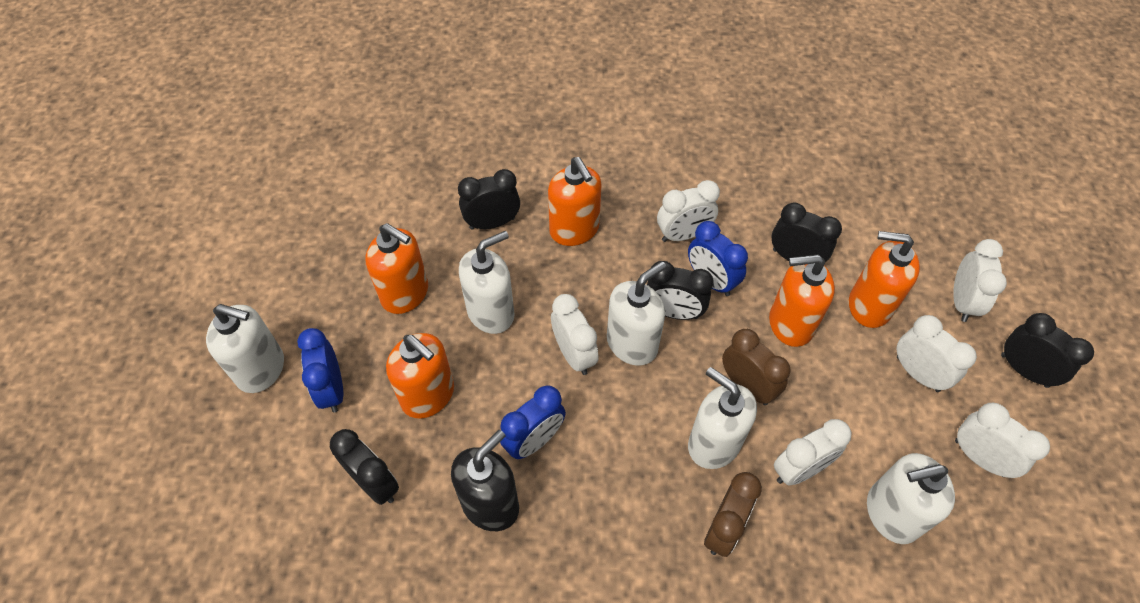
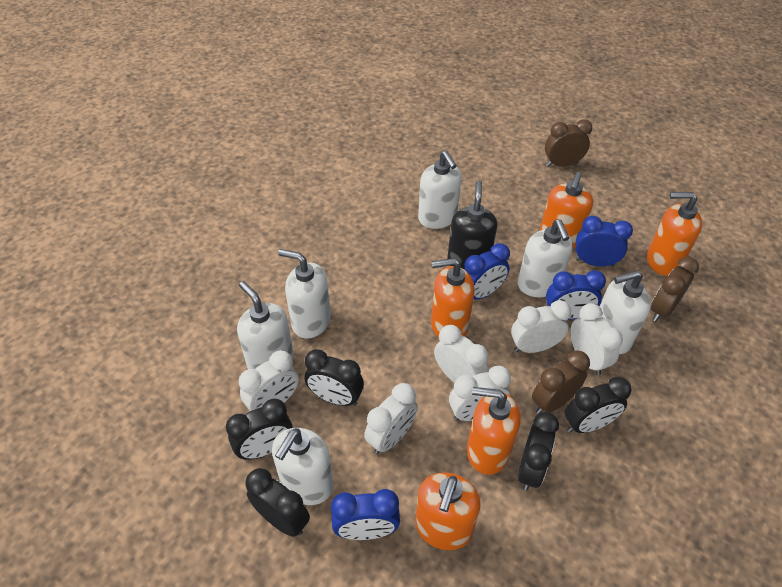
blue clock: [297,328,343,413] [500,385,566,459] [688,221,748,296] = 3 -> [331,489,400,540] [464,243,510,299] [546,270,606,320] [575,216,633,267] = 4
brown clock: [704,472,762,557] [722,329,791,405] = 2 -> [532,351,590,414] [545,119,592,167] [651,257,699,322] = 3
white soap dispenser: [206,304,284,393] [459,231,515,334] [607,261,666,366] [688,367,757,469] [867,453,955,544] = 5 -> [237,281,293,369] [272,428,334,505] [278,249,331,339] [418,151,462,229] [518,219,573,297] [600,270,651,354] = 6

